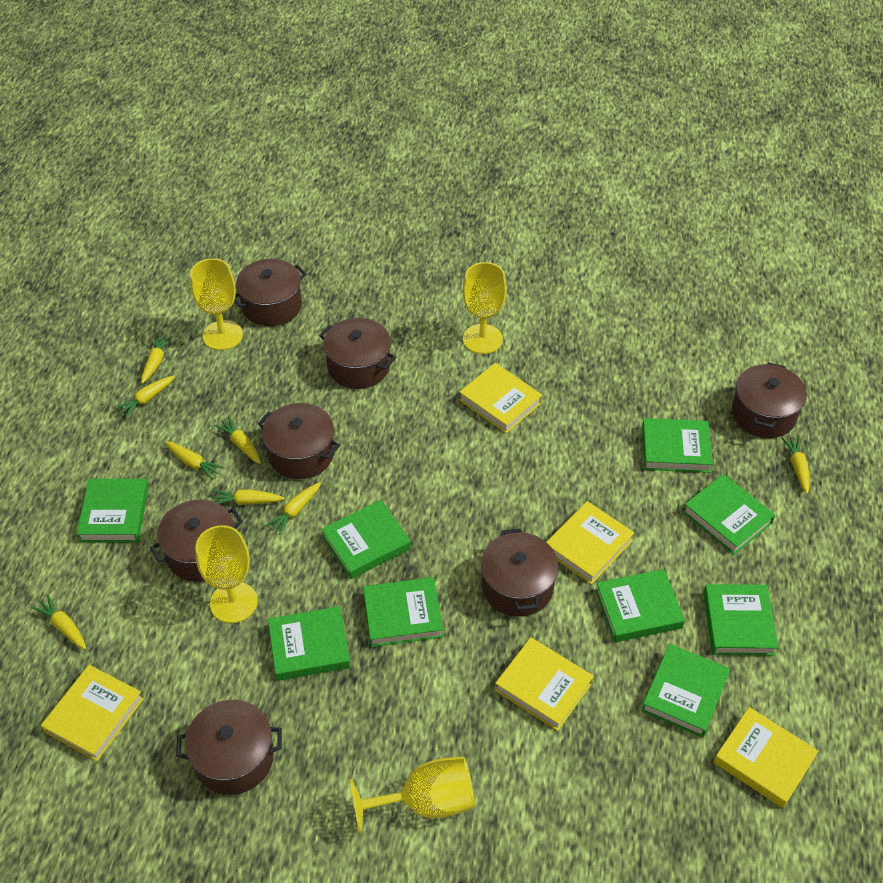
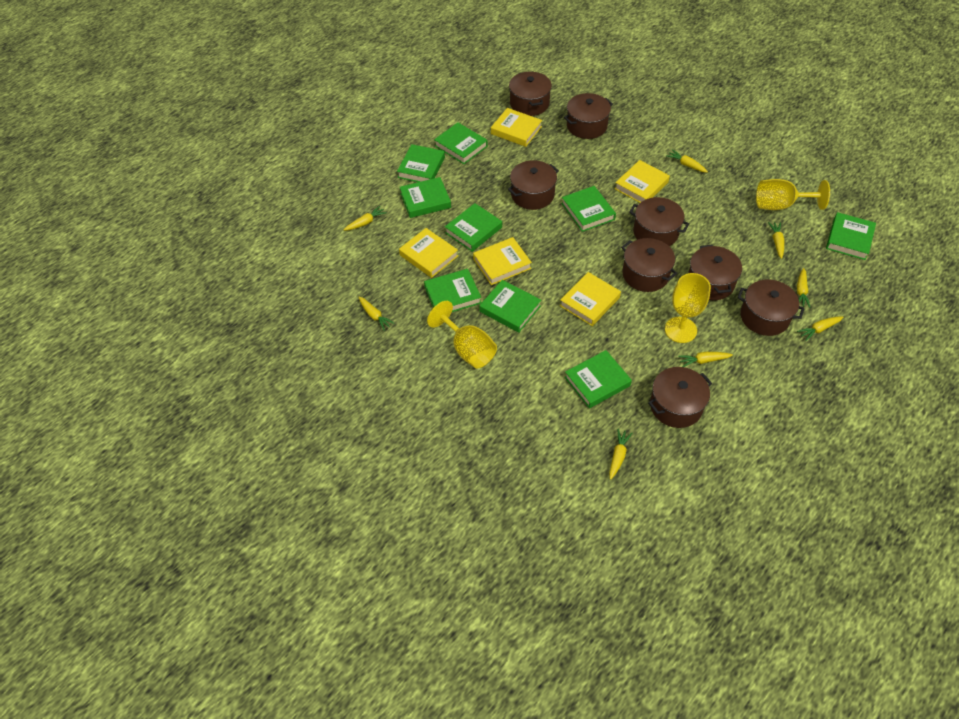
brown pot: [150,499,243,582] [176,700,282,795] [234,259,307,326] [258,403,340,479] [319,318,396,389] [481,528,559,617] [732,362,807,438] = 7 -> [508,160,559,210] [509,72,552,116] [564,93,613,139] [621,238,677,292] [629,197,689,246] [648,367,712,428] [688,245,742,300] [737,279,805,336] = 8
yellow goblet: [190,258,243,350] [195,525,257,623] [349,757,475,834] [463,262,507,354] = 4 -> [427,301,497,368] [665,273,711,343] [756,179,830,210] = 3

